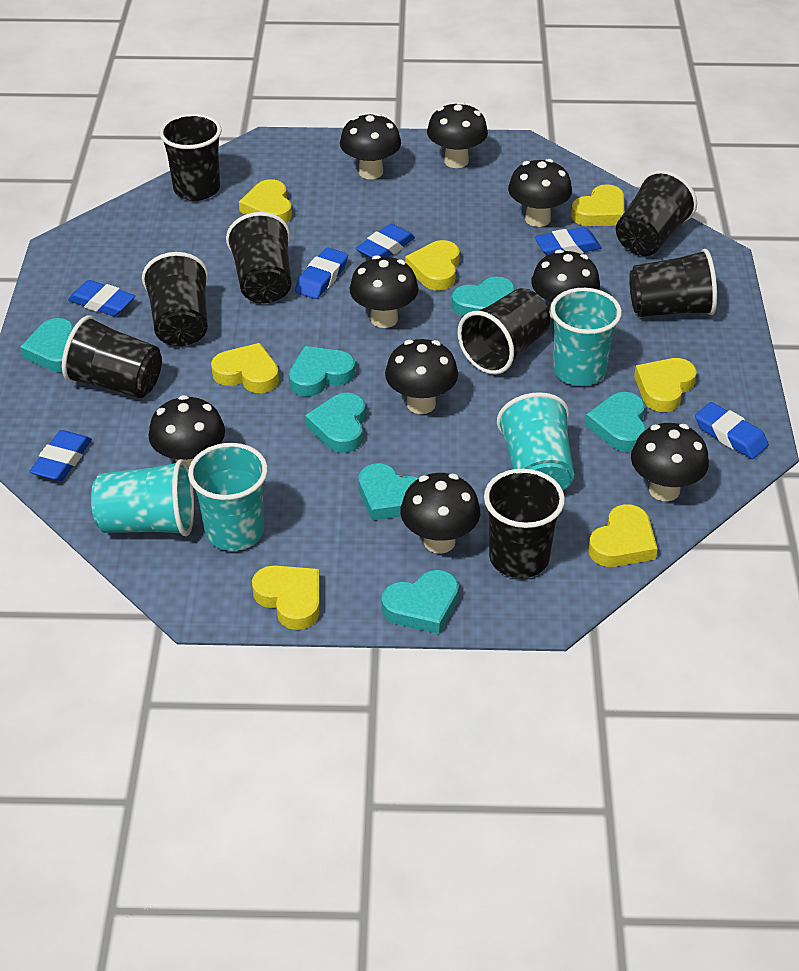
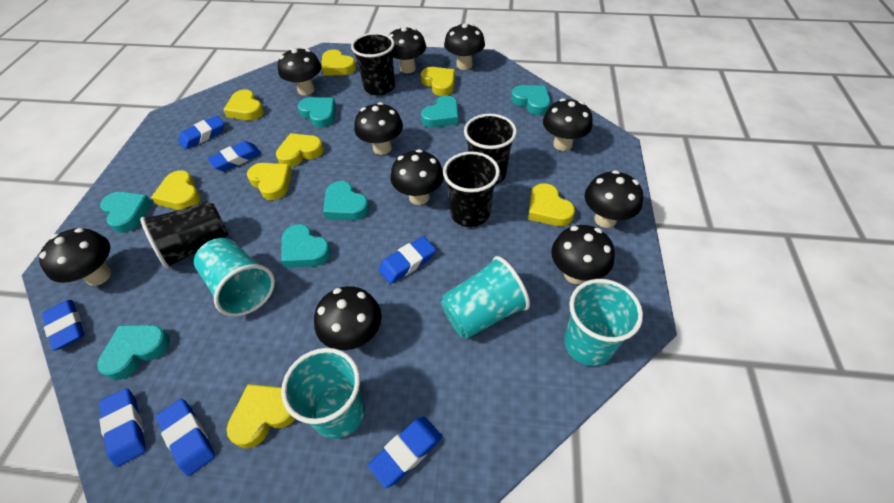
black cup: [62,316,162,398] [142,252,209,346] [159,113,222,201] [226,212,291,303] [457,288,550,374] [484,469,565,578] [616,170,697,256] [629,249,717,317] = 8 -> [140,201,228,269] [351,33,395,96] [443,151,500,227] [464,114,517,185] = 4
black mushroom: [148,395,225,468] [340,113,401,179] [350,255,418,328] [385,339,458,414] [400,473,480,554] [427,102,488,168] [508,159,572,227] [531,250,600,319] [631,423,709,501] = 9 -> [39,228,111,286] [278,48,321,95] [314,286,382,350] [354,102,403,155] [389,27,426,73] [390,149,444,205] [444,24,485,70] [543,98,593,151] [551,225,615,284] [584,170,643,228] = 10
blue eraser: [29,430,92,481] [68,280,135,316] [295,247,348,299] [356,224,415,259] [535,227,601,255] [695,402,769,459] = 6 -> [42,300,84,351] [99,388,146,467] [156,399,215,476] [178,116,224,149] [207,141,261,171] [368,417,442,488] [378,236,436,284] = 7
yellow heart: [211,343,279,393] [239,179,292,223] [252,565,320,630] [405,240,460,290] [571,184,624,226] [588,504,658,567] [634,358,697,412] = 7 -> [151,171,201,210] [223,89,264,121] [227,384,296,448] [247,163,292,200] [276,133,324,167] [322,50,356,76] [421,67,455,96] [528,184,575,226] = 8

